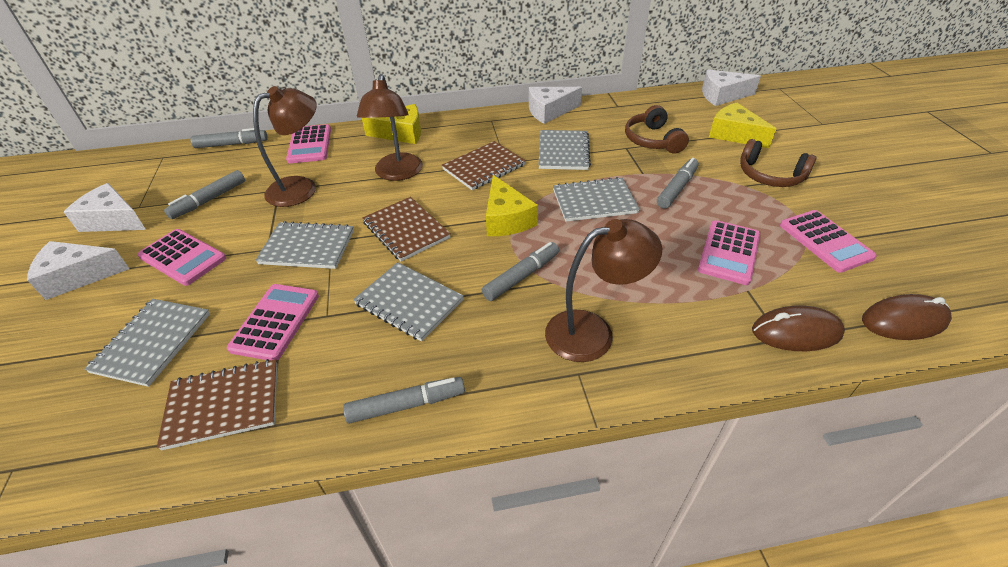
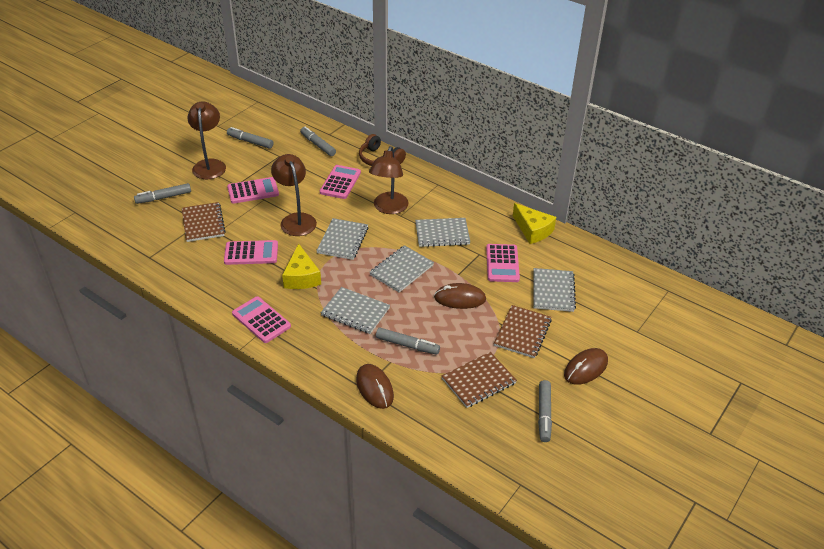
brown headphones: [625,105,689,154] [740,139,816,187] = 2 -> [359,134,406,166] = 1
brown mouse: [752,305,845,351] [862,294,952,340] = 2 -> [356,364,394,409] [434,283,486,309] [564,348,608,385] = 3
white cheese: [27,241,130,300] [64,183,146,232] [529,87,582,124] [702,70,761,106] = 4 -> none = 0
yellow cheese: [362,104,421,144] [486,175,538,236] [709,103,776,148] = 3 -> [282,244,321,289] [513,203,556,244] = 2

